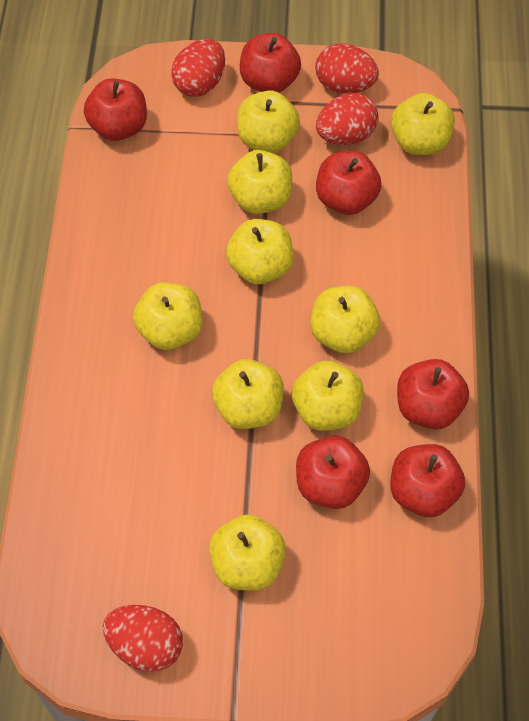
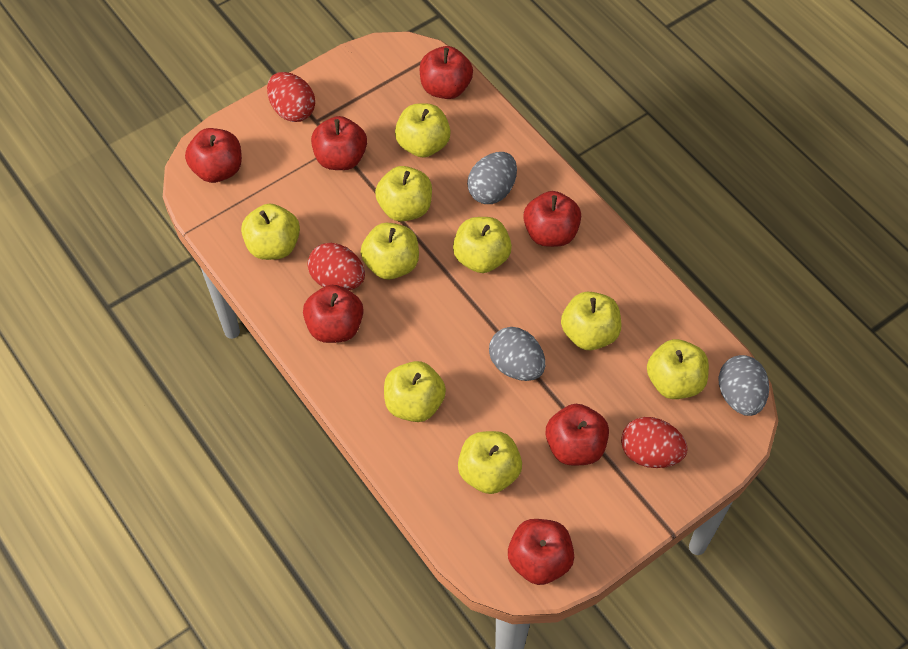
grey egg: none = 0 -> [467,152,517,204] [489,327,545,381] [719,355,769,416] = 3
red apple: [84,79,147,141] [240,33,301,93] [296,436,370,509] [316,151,381,215] [390,444,465,517] [397,359,469,429] = 6 -> [185,128,242,183] [303,285,363,343] [311,116,367,170] [419,46,473,99] [508,519,574,585] [523,191,581,247] [546,404,609,466] = 7
red egg: [103,605,183,672] [171,39,225,97] [315,43,379,94] [316,93,379,145] = 4 -> [267,72,315,122] [308,243,365,290] [621,417,688,468] = 3

